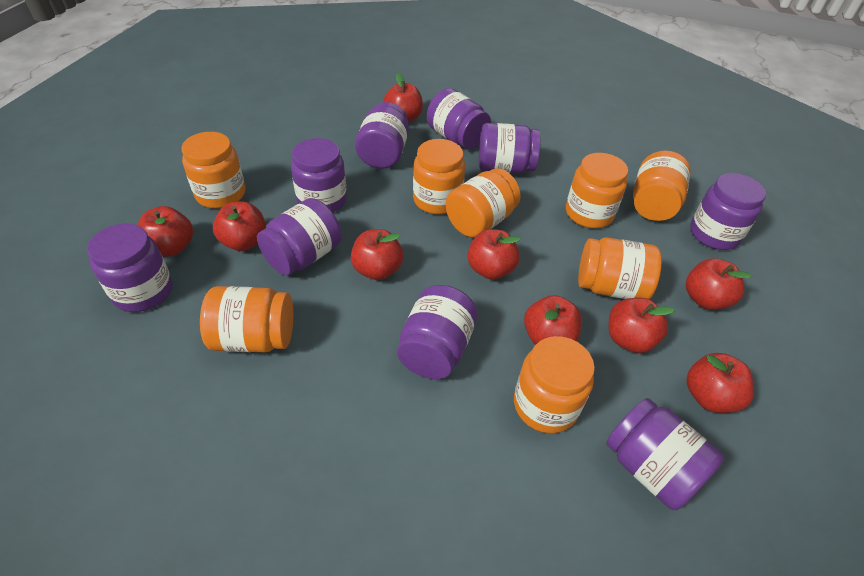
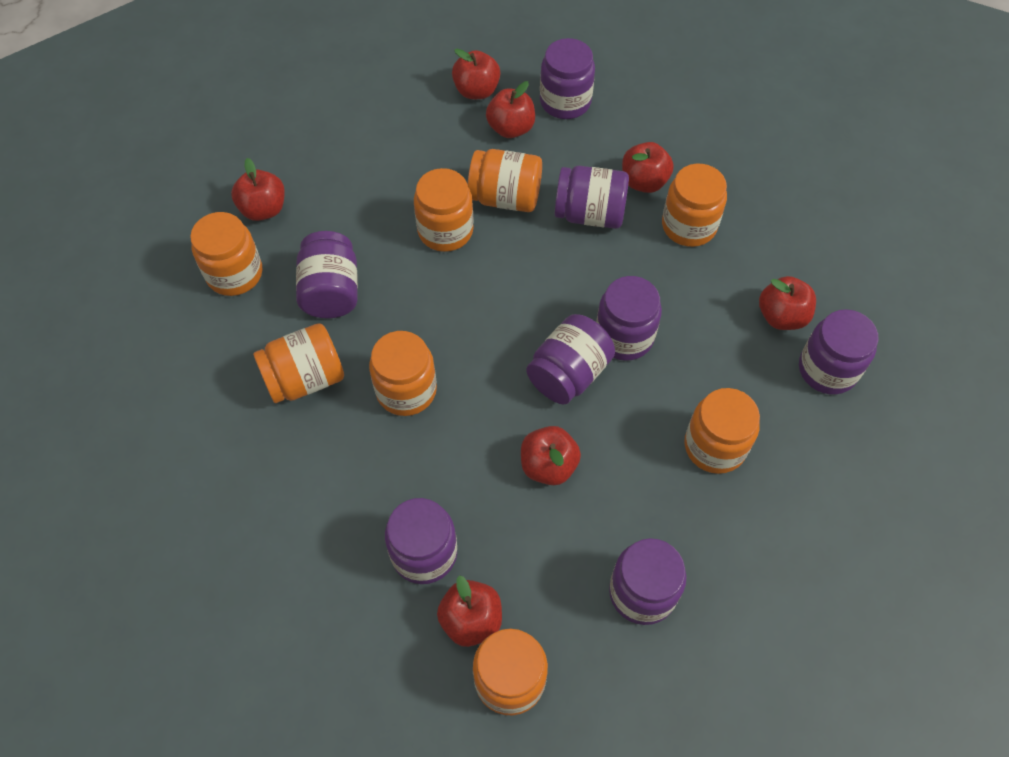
purple jar: [87,224,173,312] [257,198,342,276] [291,138,347,212] [355,102,409,169] [397,285,478,379] [427,88,491,149] [479,123,540,173] [606,398,724,510] [690,173,766,250] = 9 -> [296,231,358,318] [385,498,457,584] [526,314,615,404] [540,38,595,119] [555,166,629,229] [596,276,662,361] [609,538,686,625] [799,309,879,394] = 8
red apple: [138,206,193,256] [213,202,266,251] [351,229,404,280] [383,73,423,122] [467,229,521,280] [524,295,582,345] [608,298,675,353] [686,258,752,310] [686,353,754,413] = 9 -> [231,158,285,221] [437,575,502,647] [452,49,501,99] [486,81,535,138] [521,426,581,485] [622,142,674,193] [759,276,816,330] = 7

